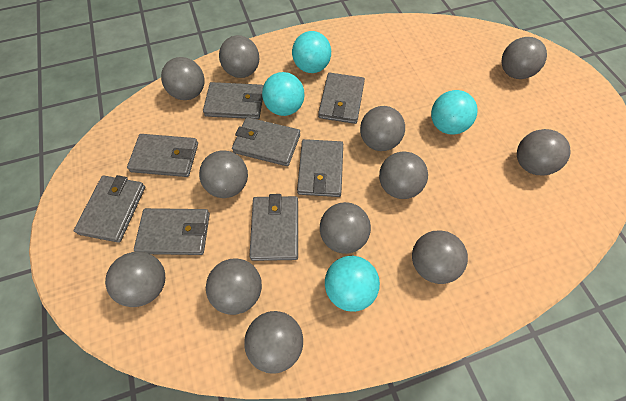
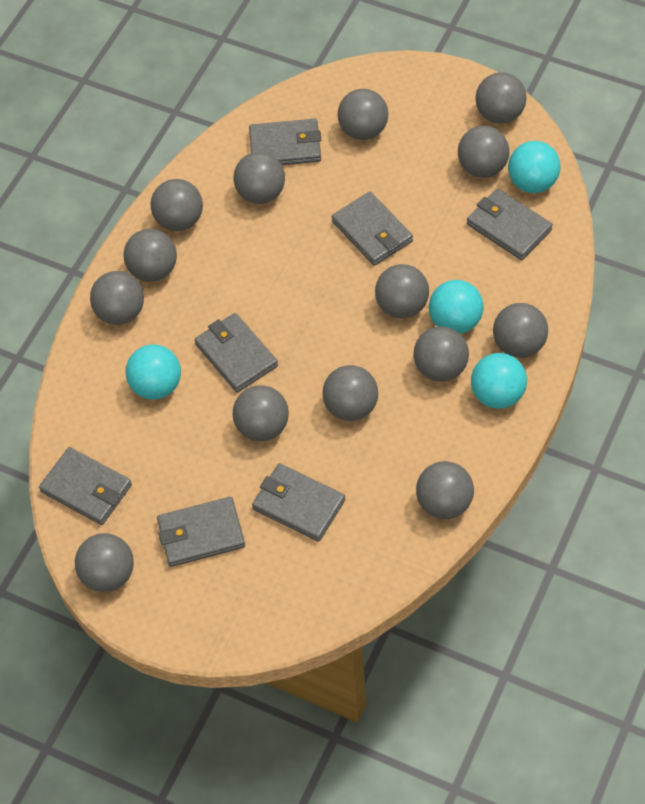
grey ball: [105,252,165,307] [161,57,205,100] [199,151,248,198] [206,259,262,315] [219,35,259,78] [244,311,303,374] [320,202,371,254] [360,106,405,151] [379,151,428,199] [412,230,468,284] [501,37,547,79] [517,129,571,176] = 12 -> [75,533,134,592] [90,271,144,325] [123,229,177,282] [150,179,203,231] [232,385,289,441] [233,152,285,204] [322,365,378,421] [338,89,388,140] [375,264,429,318] [413,326,469,382] [416,461,474,519] [458,126,509,178] [476,72,527,124] [493,303,548,358] = 14
grey wallet: [74,175,145,243] [127,134,198,177] [134,208,210,255] [203,82,263,119] [232,117,300,166] [249,194,298,261] [297,139,343,197] [318,73,365,124] = 8 -> [39,447,132,525] [157,497,245,567] [194,313,278,393] [249,119,321,165] [252,463,345,542] [332,192,413,266] [467,188,553,260] = 7

